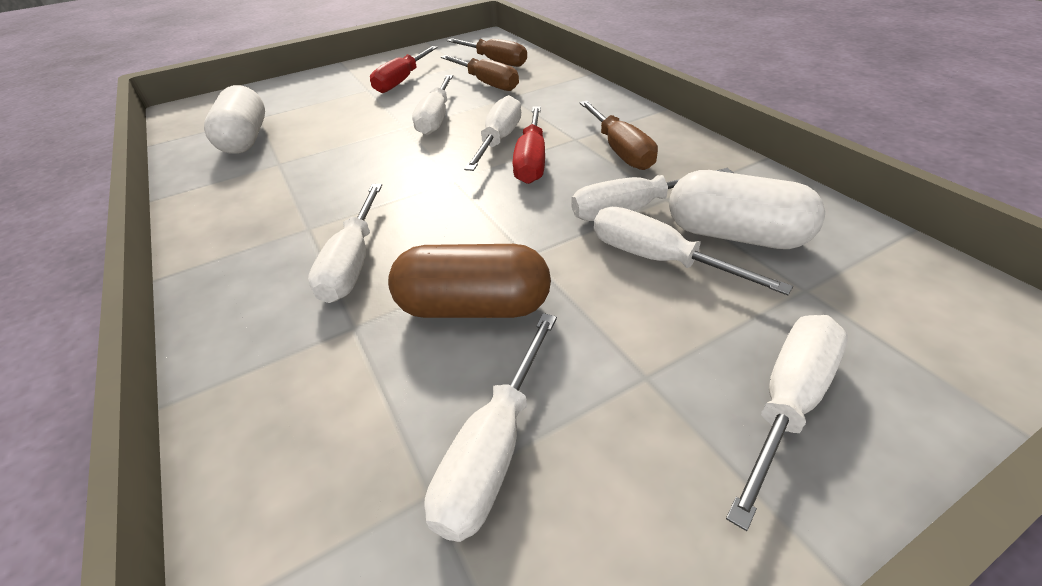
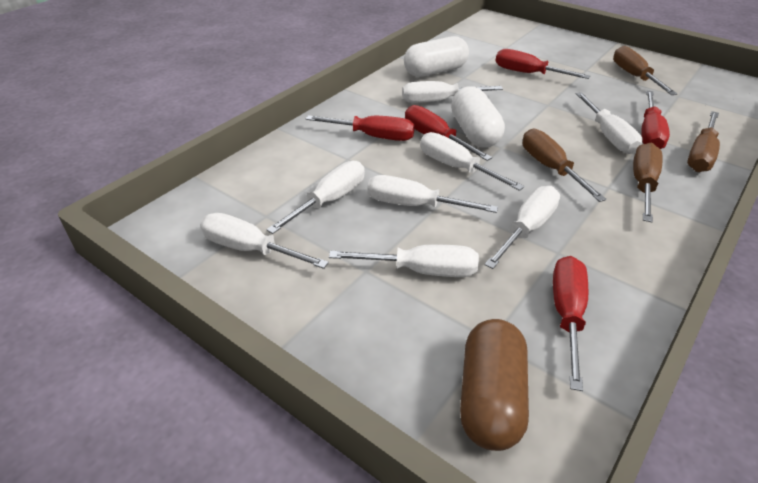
brown screwdriver: [441,55,519,91] [447,38,527,67] [579,101,658,170] = 3 -> [523,129,607,202] [613,46,677,95] [633,143,663,222] [687,111,720,172] = 4
red screwdriver: [370,46,438,93] [513,106,545,184] = 2 -> [306,115,415,141] [405,105,492,161] [495,49,590,79] [553,256,588,391] [641,90,670,149] = 5
white screwdriver: [308,184,382,303] [412,75,453,135] [424,313,557,542] [464,95,521,171] [571,168,734,221] [594,207,793,295] [726,315,848,531] = 7 -> [200,213,329,269] [266,161,365,234] [329,244,479,277] [367,175,498,213] [402,81,503,103] [420,132,524,191] [484,186,560,269] [576,92,643,154] = 8

